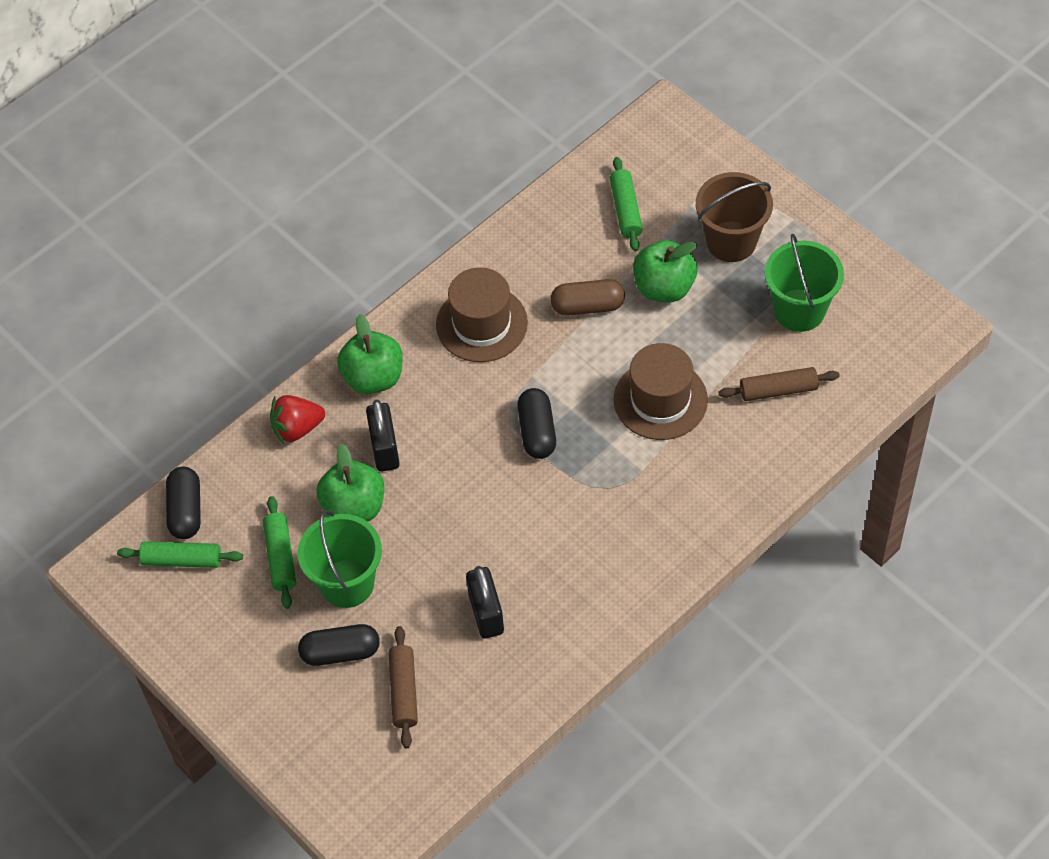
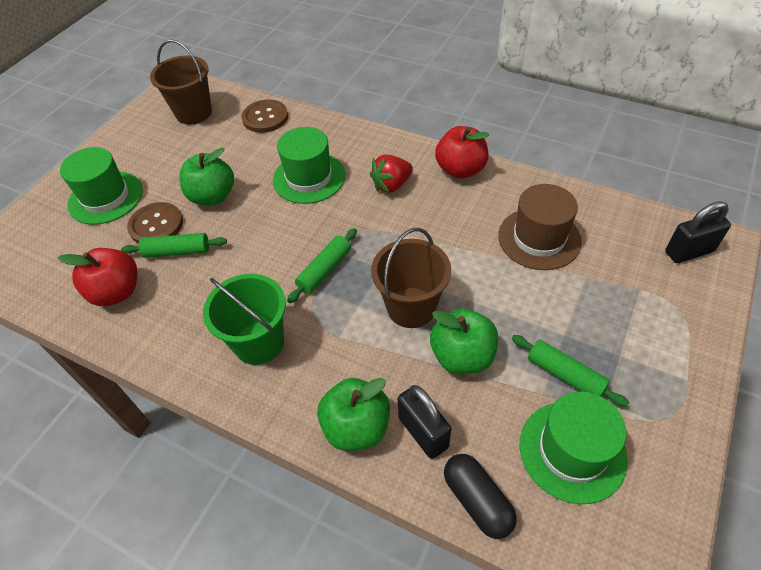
black capsule: [166,467,201,539] [298,624,380,666] [517,388,556,459] = 3 -> [444,454,517,539] = 1
brown bucket: [696,172,773,262] = 1 -> [150,39,212,125] [371,228,451,328] = 2
brown button: none = 0 -> [127,202,183,244] [242,100,288,133] = 2
brown capsule: [550,279,625,316] = 1 -> none = 0
brown hat: [436,267,528,362] [614,343,708,440] = 2 -> [498,184,582,270] = 1
brown rolling pin: [388,626,418,749] [719,367,840,401] = 2 -> none = 0
green bucket: [298,509,382,608] [765,234,844,332] = 2 -> [203,274,286,365] = 1
green hat: none = 0 -> [60,147,143,224] [273,127,345,204] [520,391,628,504] = 3
red apple: none = 0 -> [58,248,137,306] [435,126,489,179] = 2

